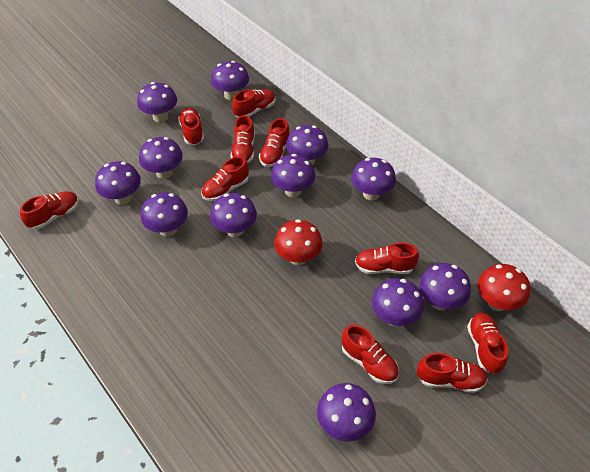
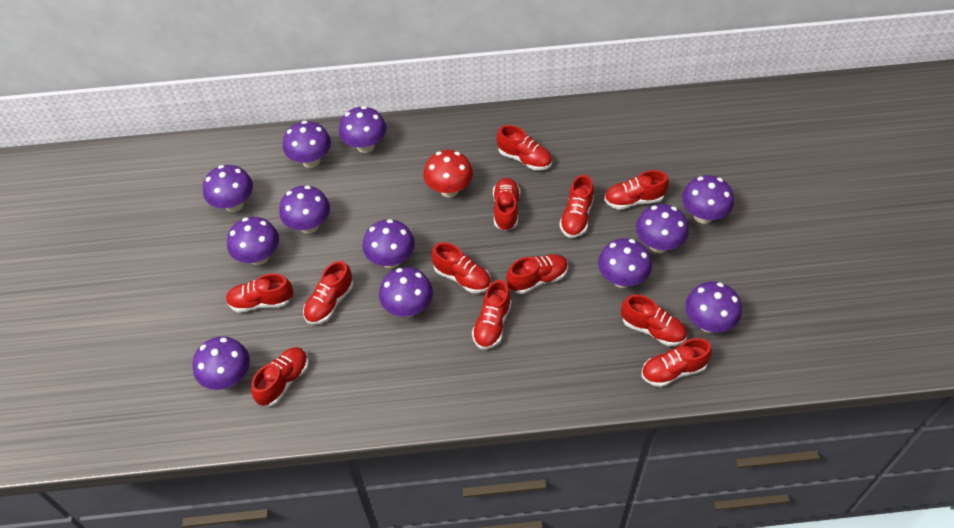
red mushroom: [274,219,323,266] [478,264,530,311] = 2 -> [424,150,473,197] = 1
red shoe: [20,191,79,230] [178,107,204,145] [201,156,249,201] [230,115,255,163] [232,89,276,117] [259,118,289,167] [342,324,399,384] [355,242,419,274] [417,353,488,393] [467,313,508,374] = 10 -> [226,273,294,313] [251,347,309,406] [303,261,353,325] [431,242,491,293] [472,280,512,349] [493,178,520,231] [497,125,552,171] [506,254,568,294] [559,175,594,238] [604,170,669,210] [621,295,687,346] [641,338,712,387] = 12

